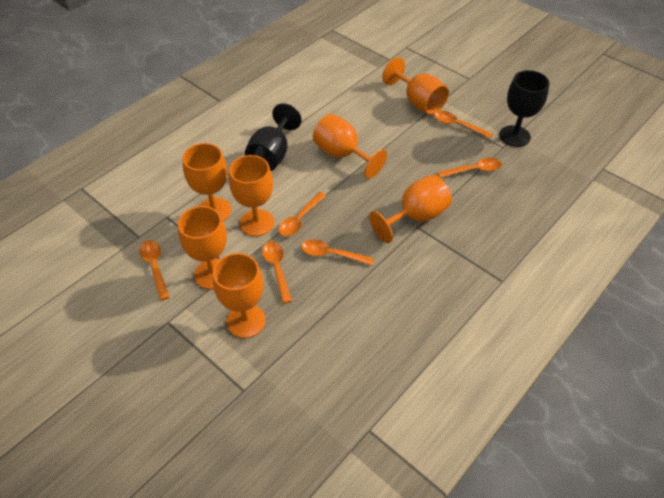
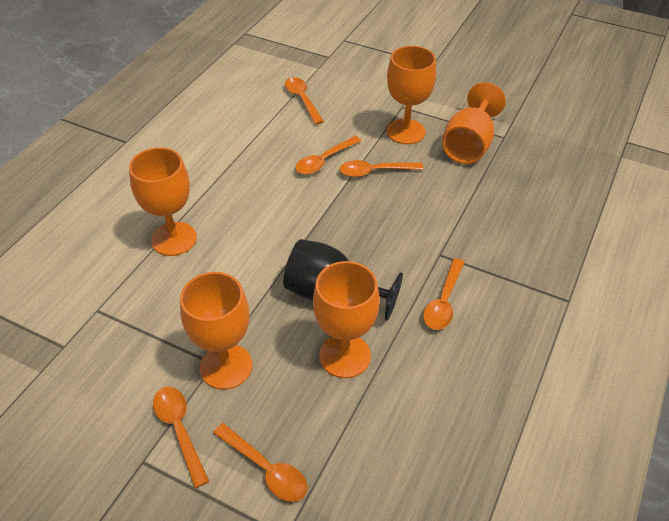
black goblet: [245,103,302,171] [499,70,550,147] = 2 -> [283,239,403,321] = 1
orange goblet: [178,206,227,290] [182,143,231,221] [213,253,266,338] [229,155,274,236] [313,114,387,179] [369,175,452,243] [382,58,449,115] = 7 -> [129,147,197,256] [180,272,252,390] [313,261,380,378] [387,46,436,144] [442,82,506,164] = 5

